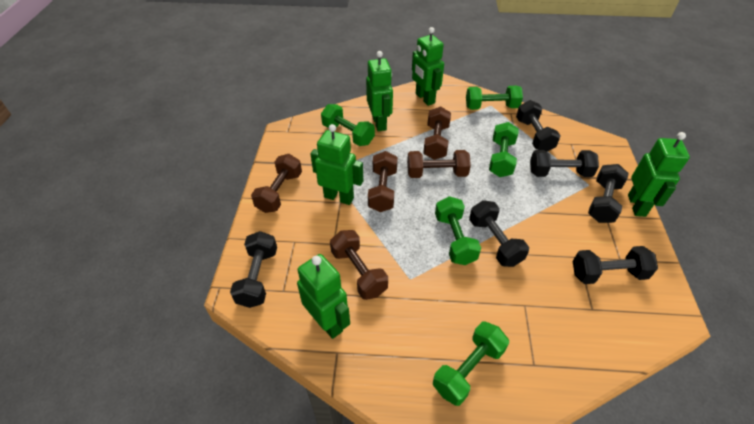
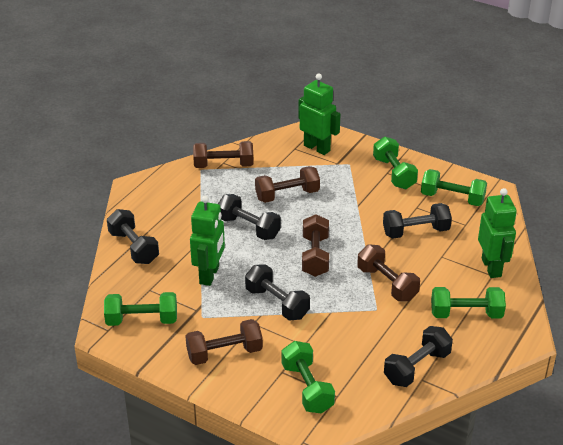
black dumbbell: [230,231,277,308] [469,200,529,267] [516,100,560,152] [530,150,599,177] [573,246,658,284] [588,164,629,223] = 6 -> [107,209,159,264] [218,194,281,240] [245,264,310,321] [383,203,452,239] [384,326,453,387] = 5
green robot: [297,254,350,339] [311,124,363,205] [366,51,393,132] [412,27,444,106] [628,132,690,217] = 5 -> [190,196,225,286] [298,73,340,155] [478,188,517,278] = 3

